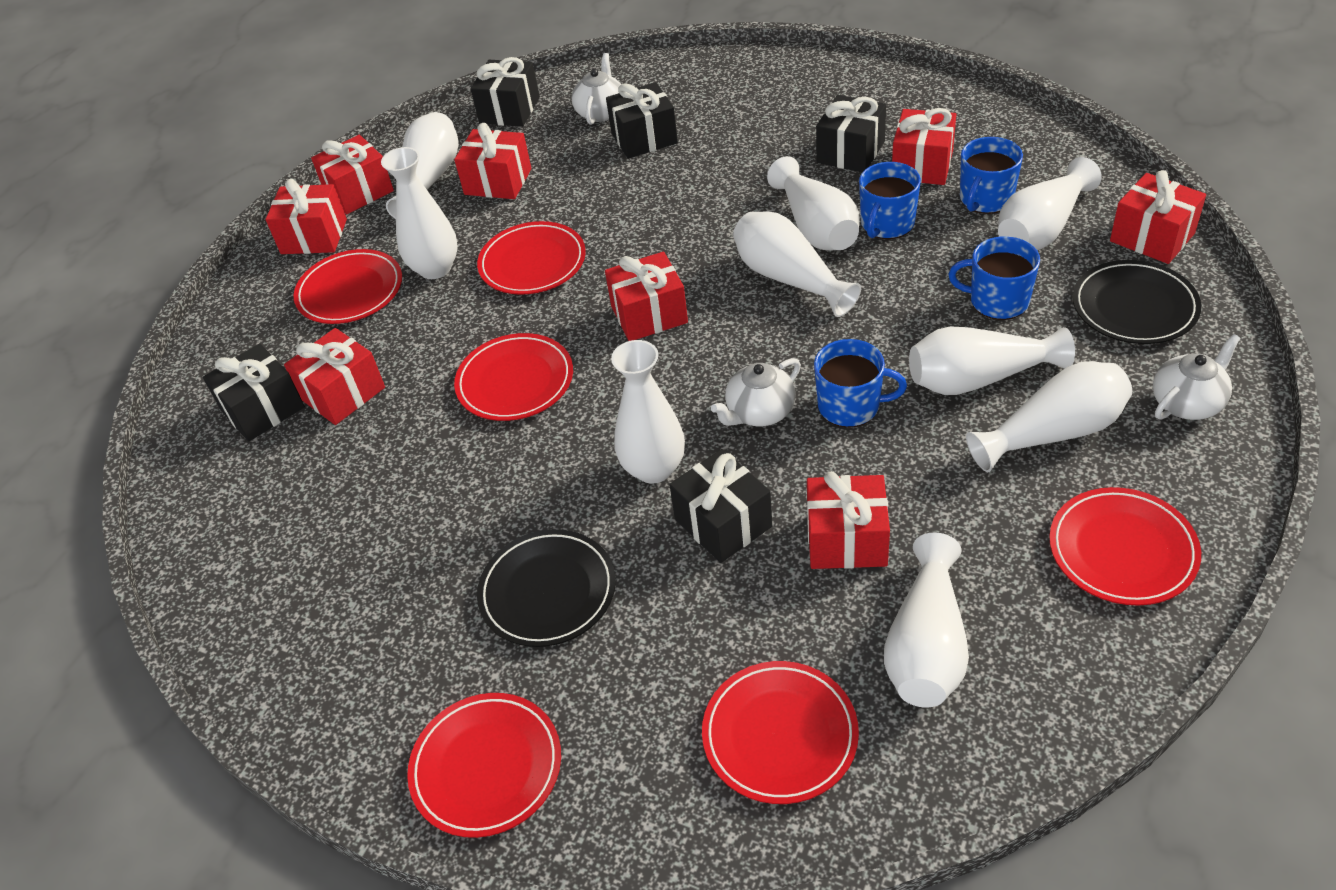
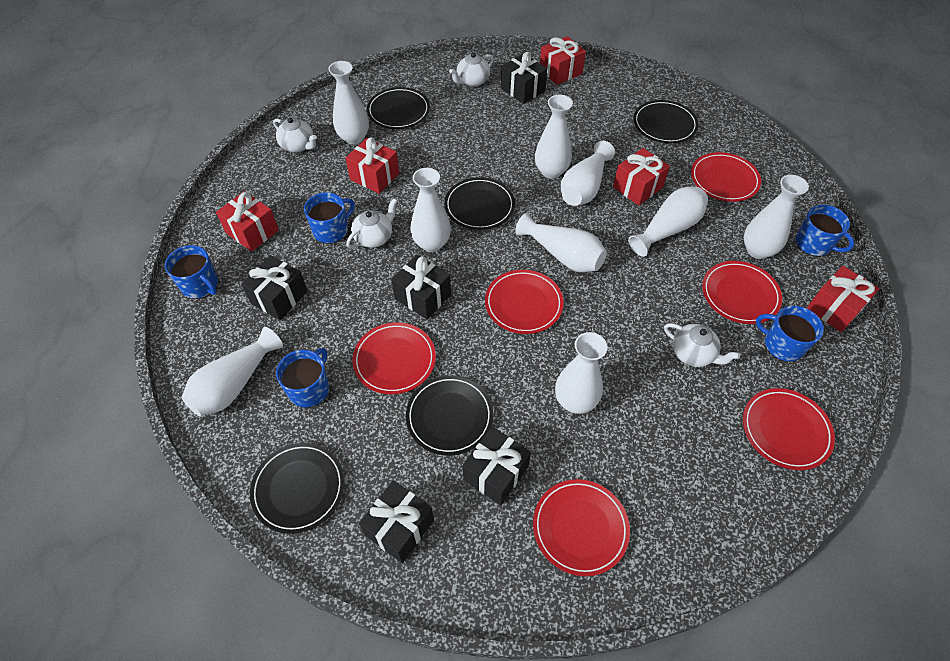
black plate: [477,529,615,647] [1073,260,1201,344] = 2 -> [250,443,344,534] [367,87,430,129] [406,375,493,456] [444,177,515,230] [633,100,698,143] = 5
blue mug: [814,339,907,428] [859,162,921,239] [948,236,1040,320] [960,137,1023,214] = 4 -> [165,245,218,299] [276,348,329,408] [304,192,355,244] [756,306,824,362] [795,205,855,257] = 5
red gift: [266,179,347,254] [284,328,385,425] [311,135,394,214] [454,123,532,199] [605,252,688,341] [807,471,890,569] [892,108,956,185] [1110,170,1206,264] = 8 -> [216,191,279,252] [345,137,399,194] [540,36,586,85] [613,148,670,206] [807,266,880,332] = 5
white teapot: [572,53,621,125] [711,358,801,426] [1153,334,1240,420] = 3 -> [273,118,317,153] [346,198,397,248] [449,52,494,87] [664,323,740,367] = 4

